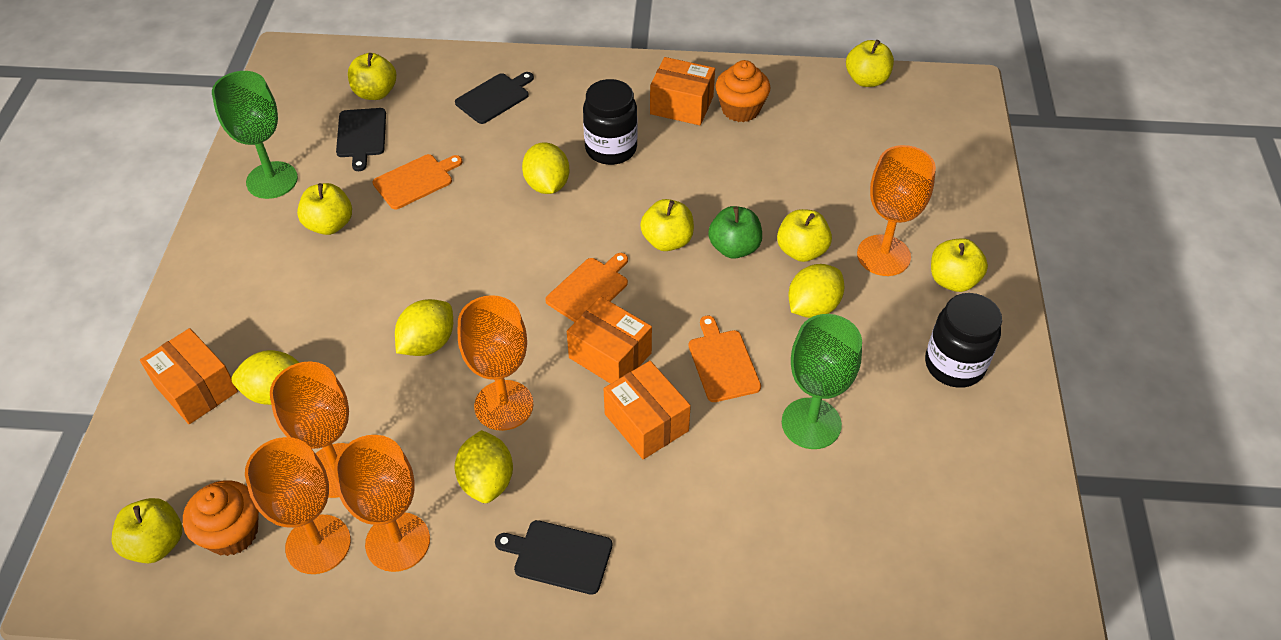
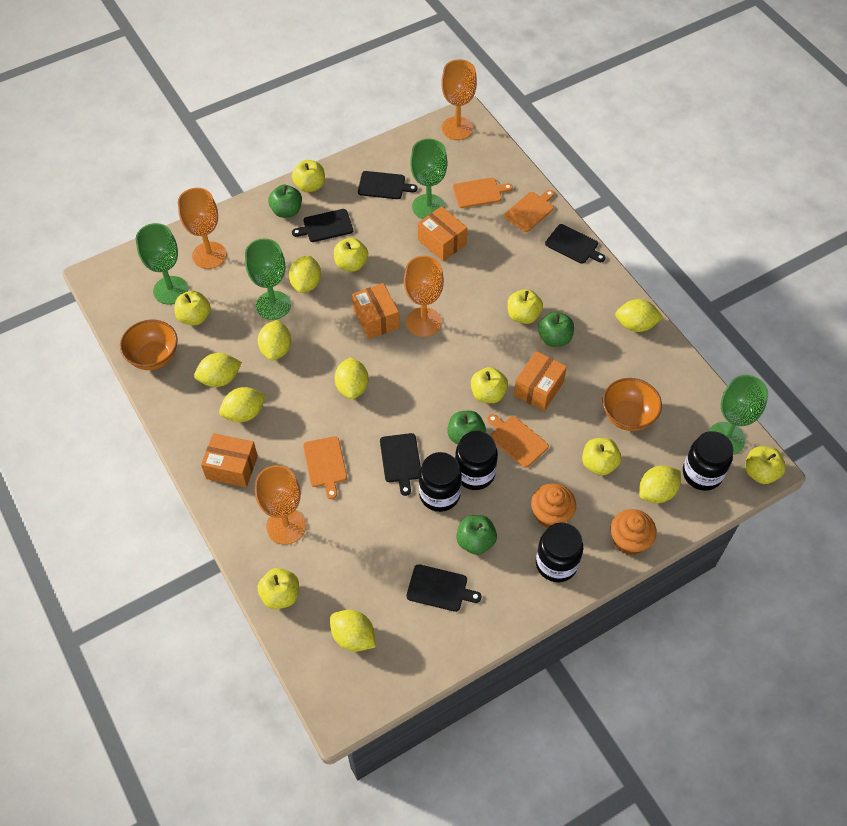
black cutting board: [336,108,386,171] [455,72,534,124] [495,520,613,595] = 3 -> [292,209,353,242] [358,171,418,199] [380,433,421,496] [407,564,481,612] [545,224,606,264] = 5
black jar: [583,79,638,165] [925,293,1002,388] = 2 -> [419,452,462,512] [455,431,498,490] [536,522,583,582] [683,431,734,491] = 4
green apple: [708,206,762,259] = 1 -> [268,185,302,218] [447,411,486,444] [456,515,497,555] [538,312,574,347] = 4
green goblet: [212,71,298,199] [782,314,862,449] = 2 -> [136,223,188,305] [245,239,291,320] [410,139,447,219] [708,375,768,455] = 4
orange bowl: none = 0 -> [120,320,178,370] [603,378,662,431] = 2
orange cutting board: [373,154,462,209] [545,253,628,322] [688,316,761,402] = 3 -> [303,436,347,499] [453,178,513,208] [487,414,549,468] [504,190,554,232] = 4
orange goblet: [245,437,351,574] [270,361,349,498] [334,435,430,572] [458,295,533,431] [857,145,936,276] = 5 -> [178,188,227,269] [255,465,306,545] [404,256,444,337] [441,59,477,140] = 4
yellow apple: [111,498,182,564] [297,183,352,235] [348,53,396,100] [640,199,694,251] [777,209,832,262] [846,40,894,87] [931,238,988,292] = 7 -> [175,291,211,326] [257,568,299,609] [292,160,325,193] [334,238,368,271] [471,367,508,403] [507,289,543,324] [582,438,621,476] [745,446,786,484] = 8
yellow lemon: [231,350,299,405] [395,299,453,356] [455,430,513,503] [522,142,569,194] [788,264,844,318] = 5 -> [194,353,242,387] [219,387,266,422] [258,320,291,361] [289,256,321,293] [330,610,376,652] [334,357,369,399] [615,299,663,332] [639,466,681,503] = 8

